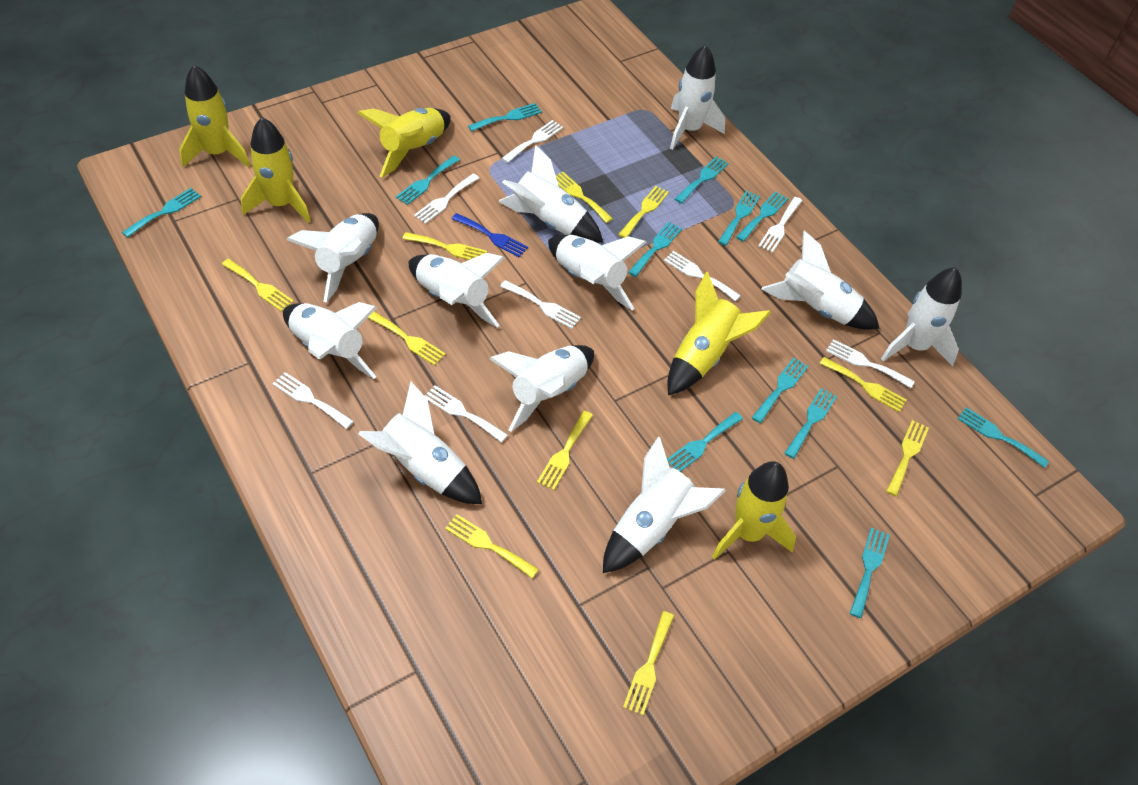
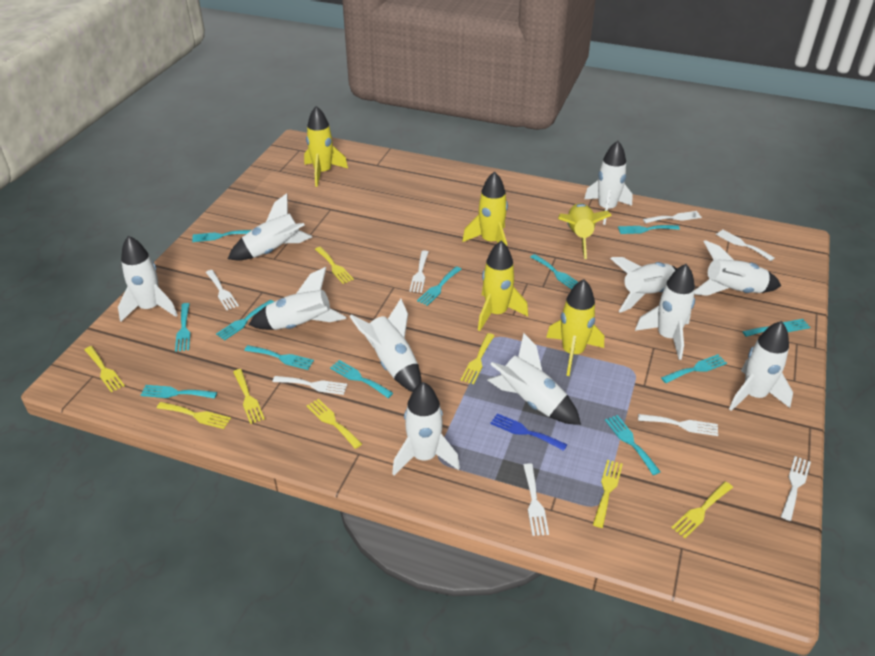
yellow fork: [222,259,294,311] [368,311,446,366] [403,232,487,260] [445,514,539,578] [537,411,593,490] [555,172,613,223] [618,186,669,238] [623,611,674,716] [819,357,907,412] [886,420,929,496] = 10 -> [84,346,125,392] [157,402,231,429] [233,369,265,424] [307,399,362,449] [315,247,354,284] [461,333,495,384] [593,460,623,528] [671,482,733,538] = 8

